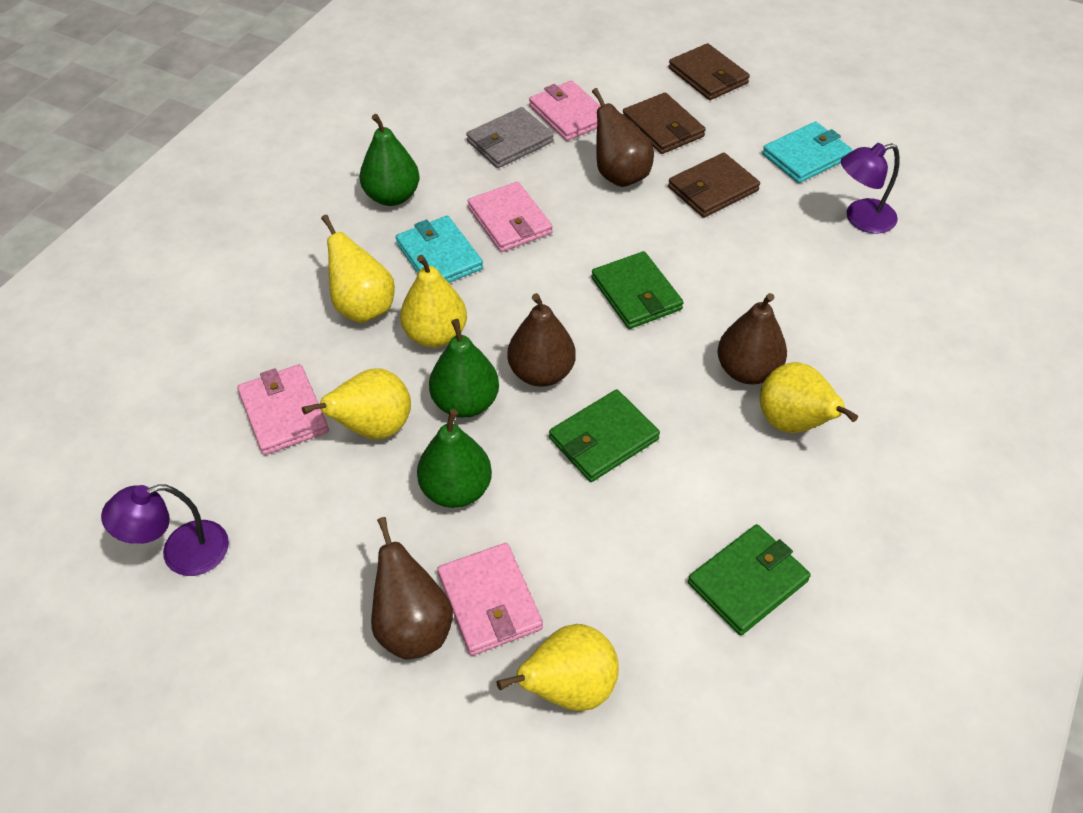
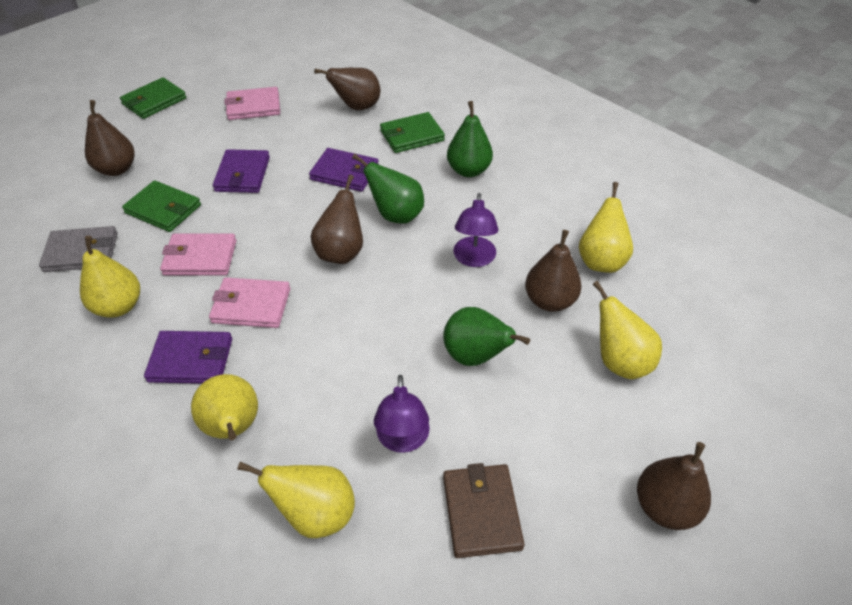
brown pear: [371,517,453,660] [507,293,576,387] [592,88,654,187] [717,293,787,384] = 4 -> [85,100,135,176] [311,174,363,264] [314,68,380,110] [525,230,582,312] [637,442,711,530] = 5
brown wallet: [623,92,706,154] [668,153,760,218] [669,43,750,100] = 3 -> [443,463,524,558] = 1
pink wallet: [237,364,329,455] [437,543,543,656] [468,182,553,252] [529,80,601,141] = 4 -> [160,234,237,275] [209,277,291,328] [224,87,280,120] = 3
purple wallet: none = 0 -> [144,331,232,384] [213,149,270,193] [309,148,379,192] = 3
turquoise wallet: [396,216,483,283] [762,121,853,183] = 2 -> none = 0

